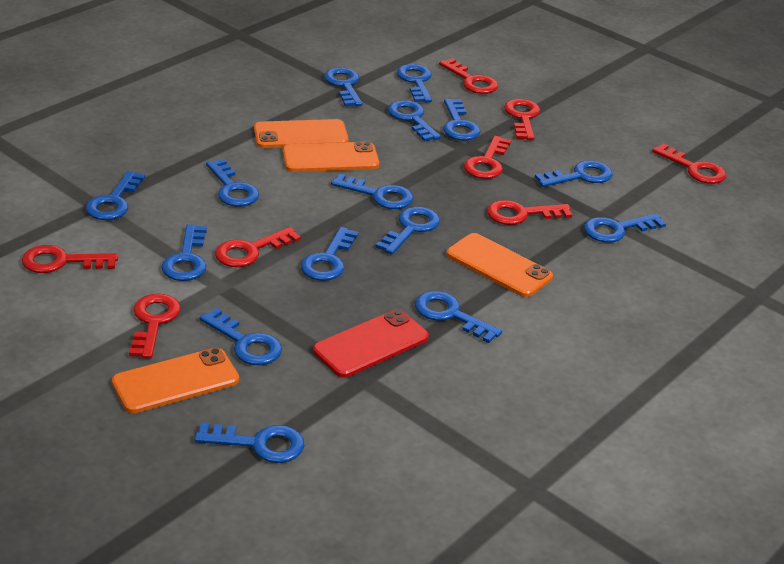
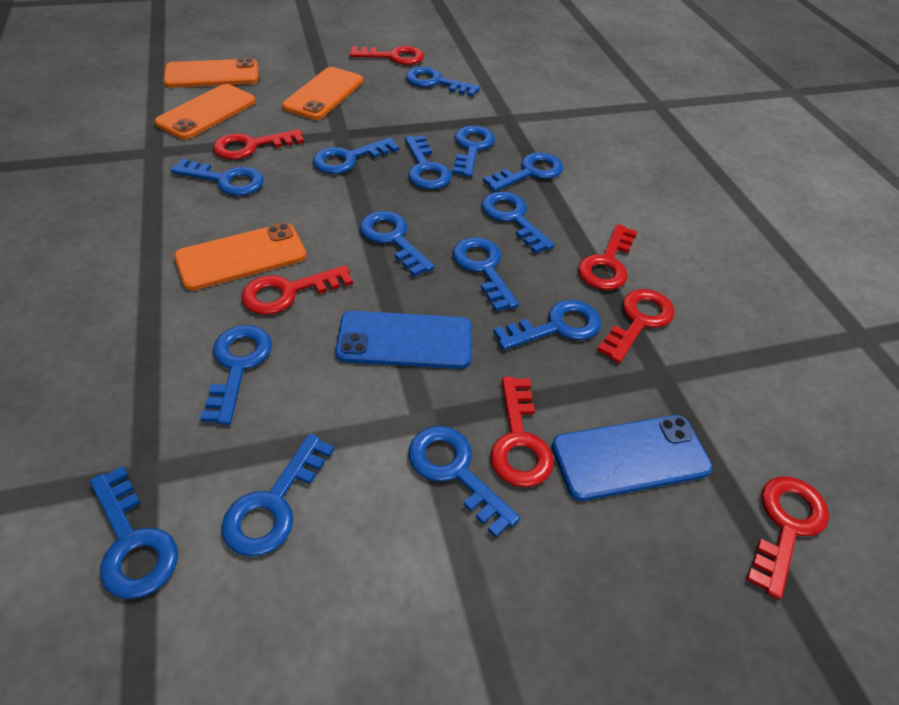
blue key: [86,171,145,220] [162,224,207,281] [194,422,304,463] [200,308,282,365] [206,159,259,207] [301,227,359,281] [324,67,362,106] [331,173,413,209] [376,207,440,255] [388,100,441,142] [397,64,432,102] [415,291,502,343] [443,99,481,141] [535,160,613,187] [584,213,666,243] = 15 -> [90,466,178,599] [170,159,264,196] [200,325,272,425] [221,434,334,557] [313,137,399,174] [360,211,435,277] [405,135,451,189] [406,67,480,97] [408,426,520,538] [452,126,495,177] [453,237,519,312] [482,192,555,254] [483,152,563,192] [493,300,601,350] = 14
blue phone: none = 0 -> [335,311,472,369] [552,415,712,501] = 2
red key: [22,245,118,273] [129,294,181,359] [215,227,301,267] [439,58,498,94] [464,136,511,179] [487,200,572,225] [504,99,540,140] [652,143,726,184] = 8 -> [213,129,304,160] [241,265,353,315] [350,46,424,65] [490,377,554,487] [578,224,638,290] [597,289,674,363] [746,476,829,600] = 7
red phone: [313,309,429,378] = 1 -> none = 0

